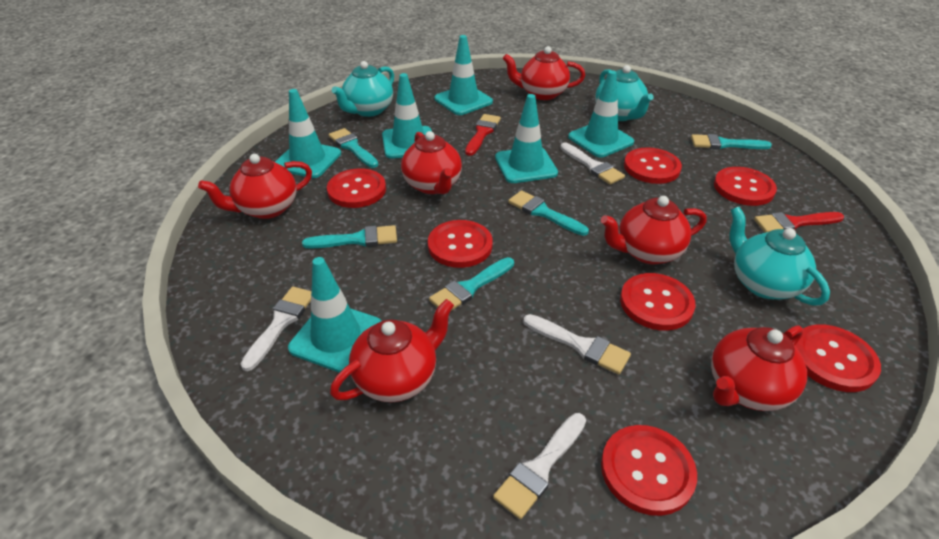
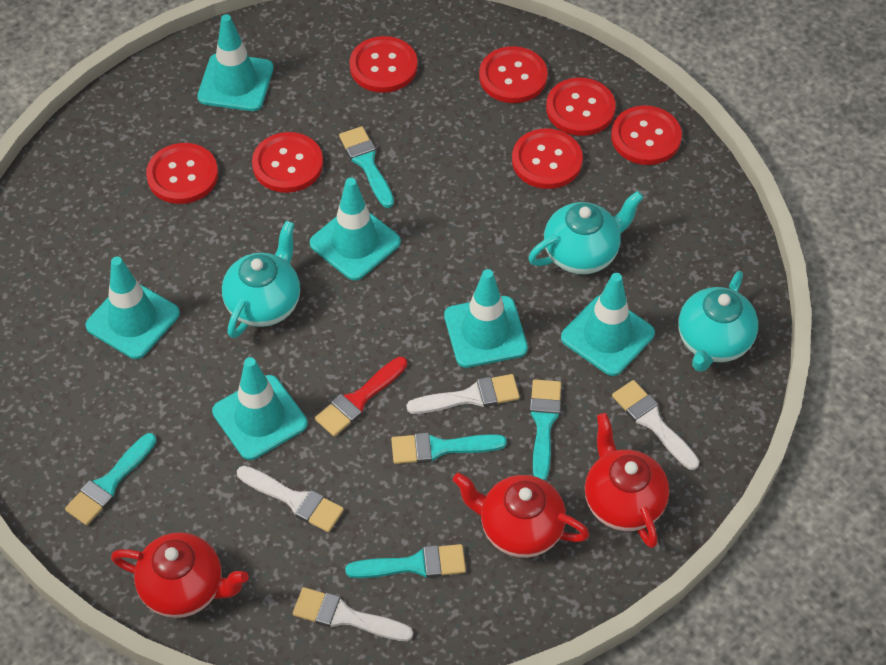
red brush: [465,114,501,156] [754,212,844,233] = 2 -> [315,357,407,436] = 1
red teapot: [198,154,312,219] [330,299,454,402] [401,131,462,194] [503,46,585,100] [601,196,707,264] [711,325,807,411] = 6 -> [111,532,249,618] [453,473,589,558] [585,413,669,548] = 3

